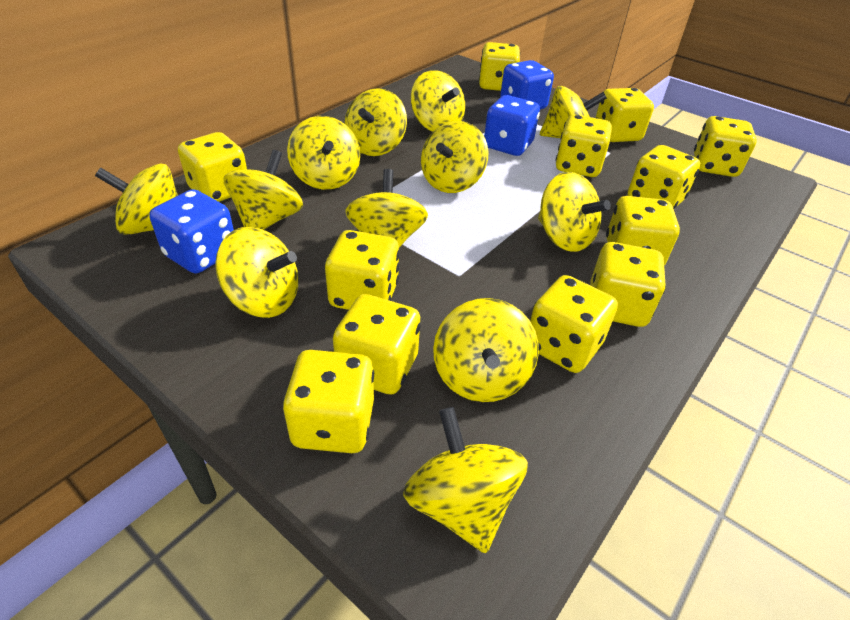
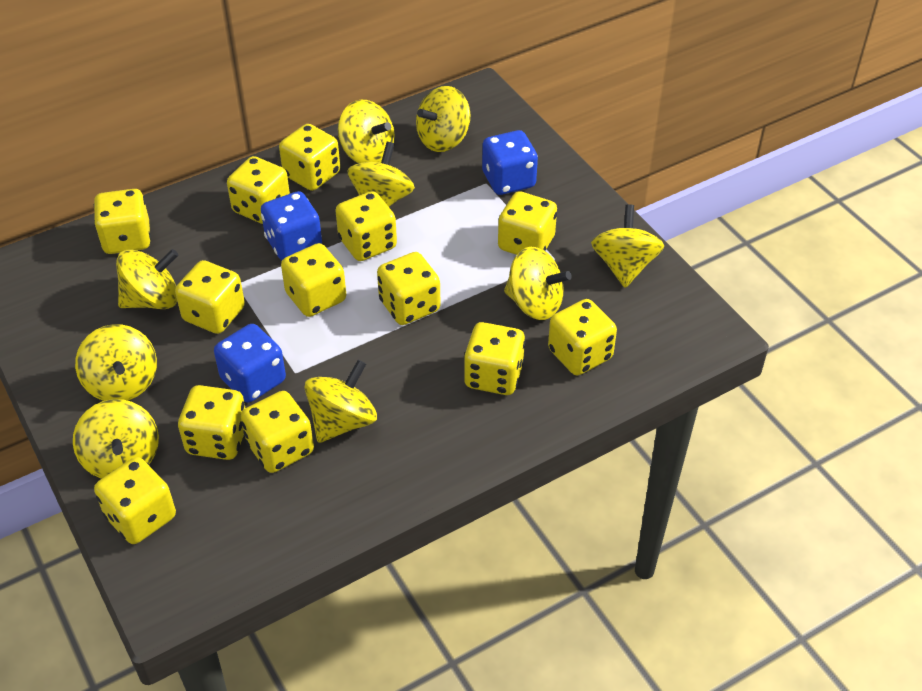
yellow dice: [178,132,247,202] [283,350,374,453] [325,230,400,310] [333,294,420,395] [479,42,520,91] [530,275,618,373] [555,115,612,177] [590,242,666,327] [595,88,654,142] [606,196,680,266] [628,145,700,209] [694,116,757,177] = 12 -> [94,189,151,254] [94,457,176,544] [175,260,245,334] [178,385,245,460] [227,156,290,224] [241,391,314,473] [279,124,340,191] [281,243,346,317] [335,191,397,261] [377,252,441,325] [464,322,525,395] [498,191,557,255] [548,299,617,376] = 13
yellow spinning top: [95,164,178,235] [215,227,299,318] [224,150,303,230] [287,116,360,190] [344,88,407,156] [345,169,428,248] [403,407,528,553] [411,70,465,132] [421,121,489,193] [433,298,539,402] [538,172,611,252] [540,86,607,138] = 12 -> [73,399,159,479] [75,324,157,401] [116,249,178,309] [304,360,377,443] [338,100,395,163] [347,142,415,207] [416,86,470,152] [504,247,572,320] [591,204,664,288] = 9

